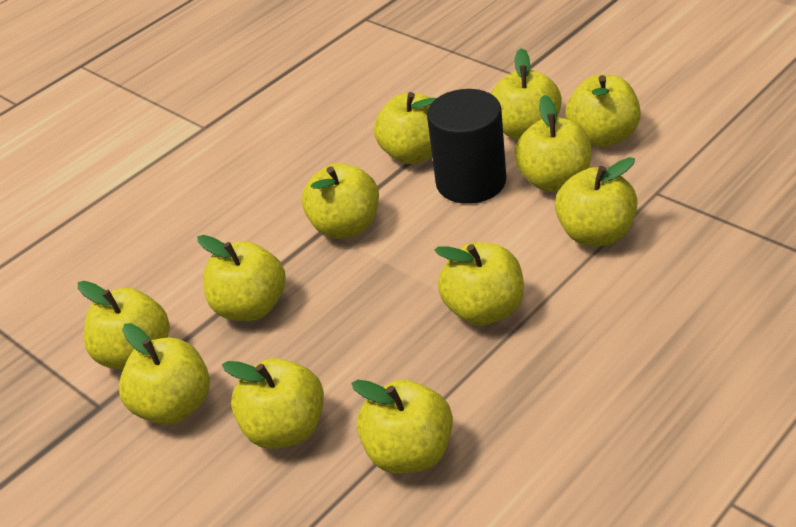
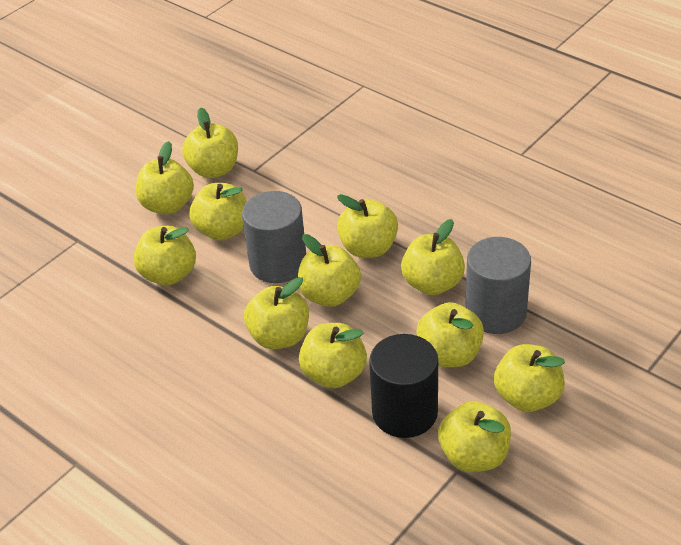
grey cylinder: none = 0 -> [242,191,306,283] [465,237,531,334] = 2

